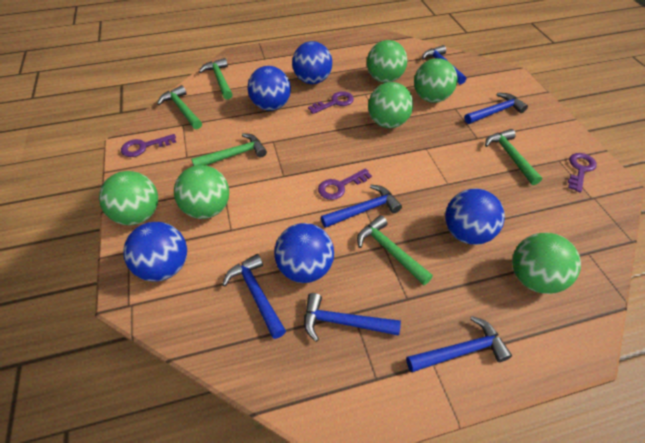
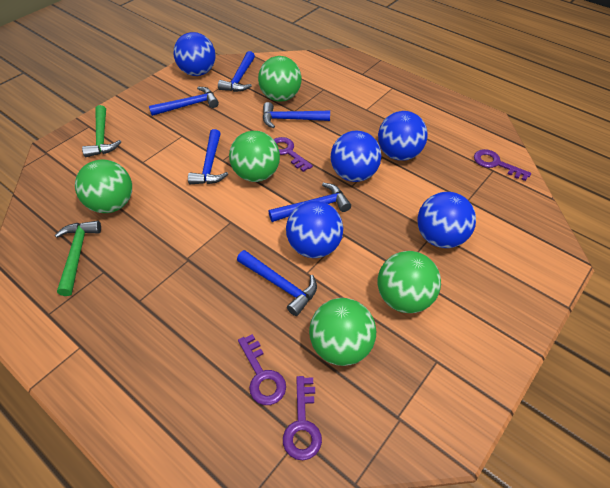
green ball: [99,171,158,225] [174,165,229,219] [367,40,407,83] [368,82,413,128] [414,58,457,103] [512,233,581,294] = 6 -> [75,159,132,213] [229,131,280,182] [258,56,302,102] [309,298,376,366] [377,251,441,313] = 5
green hammer: [157,85,202,129] [191,133,267,166] [199,58,233,99] [357,215,433,286] [485,129,542,185] = 5 -> [55,221,101,296] [82,105,121,157] = 2

